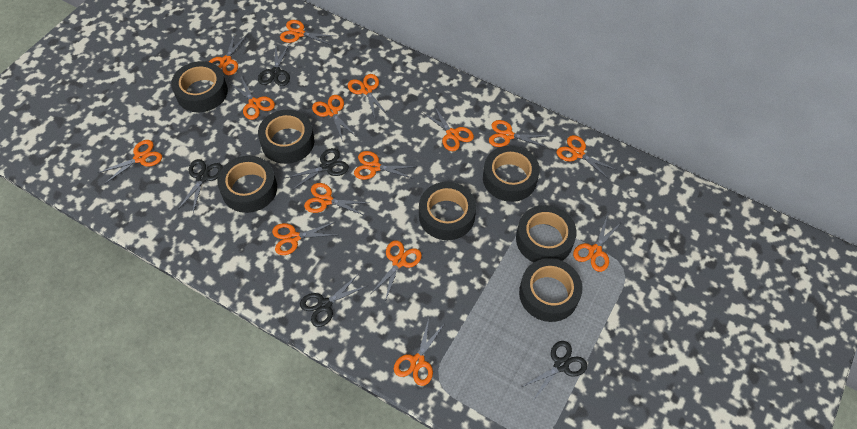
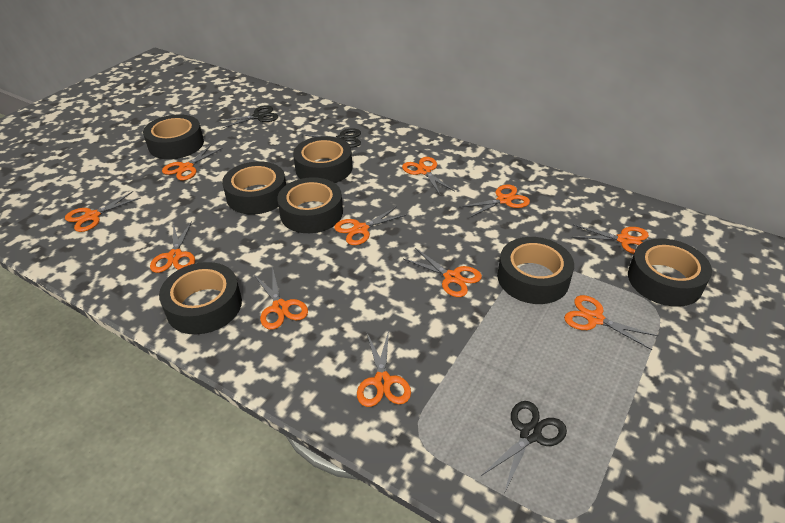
black scissors: [178,159,223,213] [258,44,290,86] [286,148,349,190] [300,275,367,327] [521,341,587,402] = 5 -> [218,105,279,128] [304,128,361,148] [481,401,567,493] = 3
orange scissors: [98,140,162,184] [209,32,247,75] [228,76,275,120] [272,222,335,255] [280,20,334,45] [304,183,368,216] [312,95,355,142] [348,74,389,119] [354,151,417,180] [371,240,422,302] [394,318,444,386] [422,106,474,151] [489,120,548,147] [557,135,617,179] [573,217,622,272] = 15 -> [65,191,141,232] [150,221,195,273] [162,145,223,181] [254,270,308,330] [334,206,406,245] [357,331,411,407] [402,157,455,195] [403,248,482,297] [459,184,530,218] [564,295,658,350] [572,225,649,254] = 11

